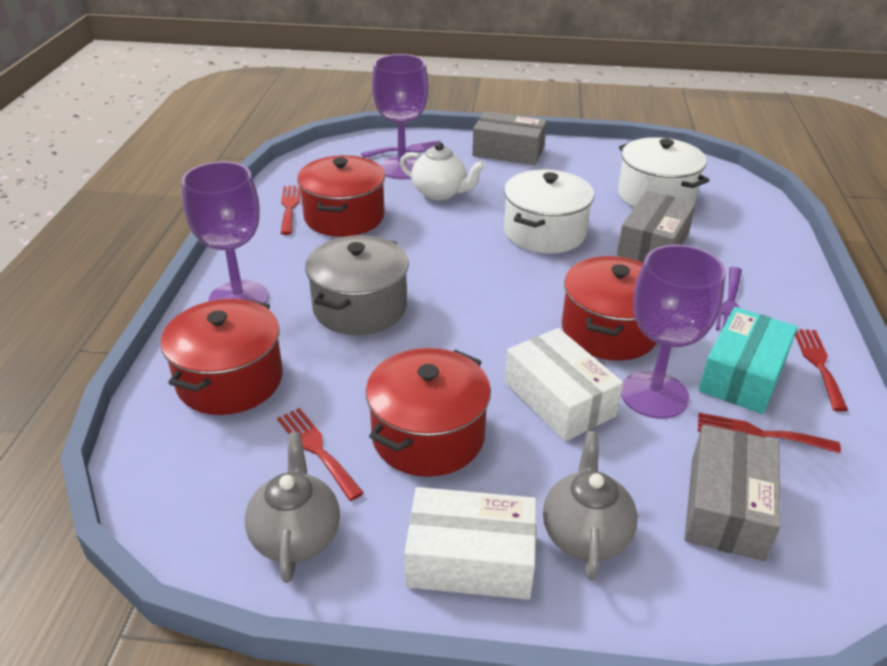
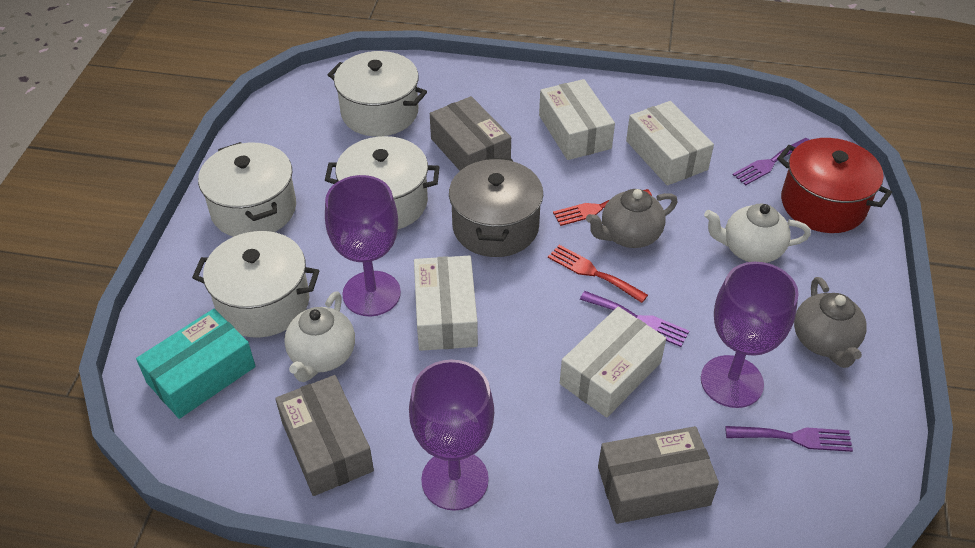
purple fork: [361,140,445,158] [716,267,742,330] = 2 -> [580,291,689,347] [725,426,853,452] [732,138,809,185] = 3
red fork: [277,408,364,501] [280,185,301,235] [698,413,841,453] [795,329,848,412] = 4 -> [548,245,648,303] [553,189,652,226] = 2
red pot: [161,299,283,415] [297,155,385,237] [366,348,491,477] [562,256,657,361] = 4 -> [777,138,892,233] = 1
white box: [405,487,537,600] [505,328,623,441] = 2 -> [414,256,478,351] [539,79,615,160] [560,307,666,418] [626,101,714,186] = 4
white pot: [504,170,594,254] [618,137,709,207] = 2 -> [192,231,319,338] [198,142,296,237] [325,136,440,229] [328,51,427,137] = 4
white teapot: [400,142,485,200] = 1 -> [284,291,355,382] [704,203,811,263] = 2

